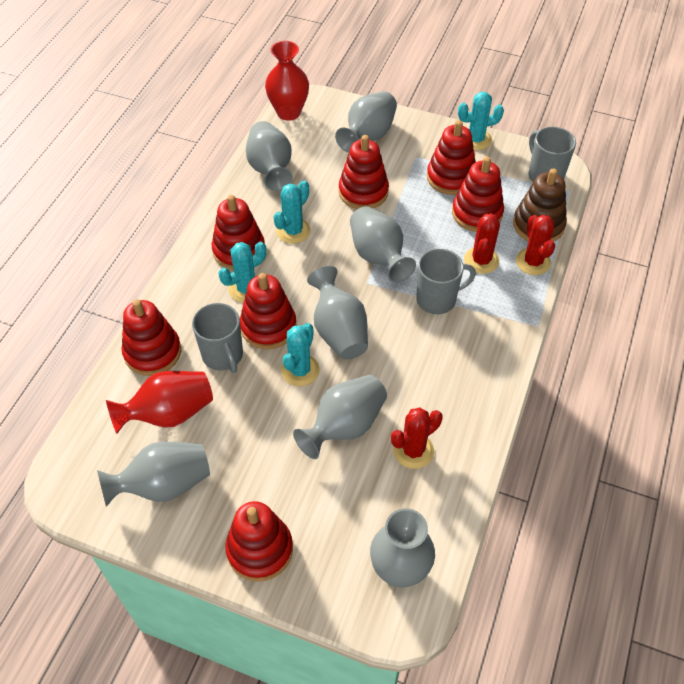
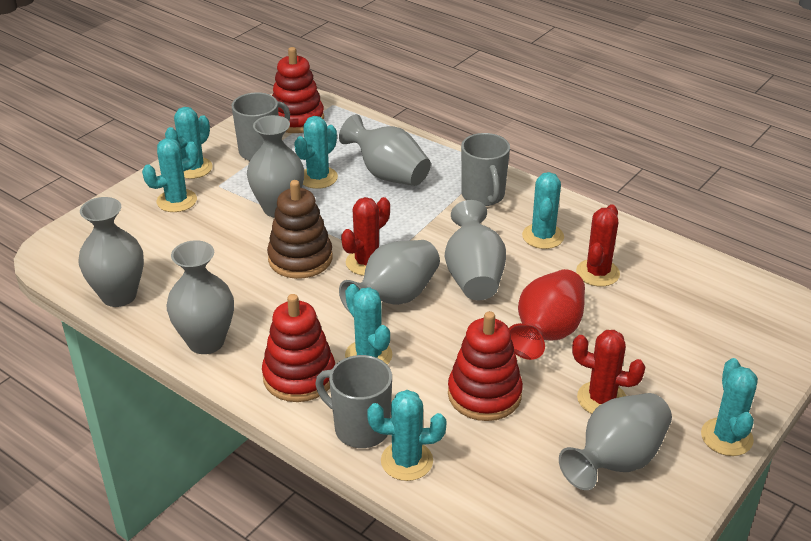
red stacking toy: [122,299,181,376] [212,195,265,270] [225,501,293,582] [240,273,296,349] [339,135,389,209] [427,120,476,195] [452,157,504,232] = 7 -> [262,294,335,402] [272,47,324,133] [448,311,523,421] = 3
red vase: [106,371,213,434] [265,41,309,121] = 2 -> [509,269,585,360] = 1
turquoise cactus: [219,242,266,303] [273,180,311,244] [281,323,320,386] [458,92,504,150] = 4 -> [142,138,199,212] [165,107,213,179] [294,116,338,189] [345,284,392,365] [367,390,446,481] [522,172,564,249] [701,358,758,456] = 7

